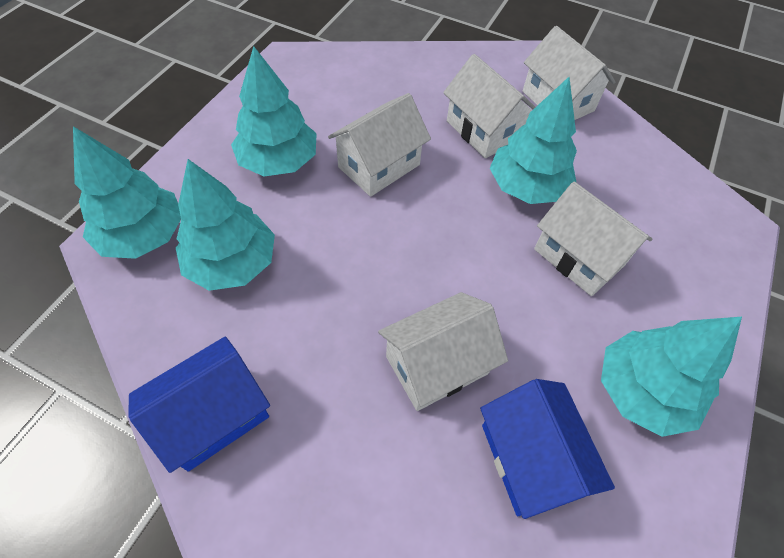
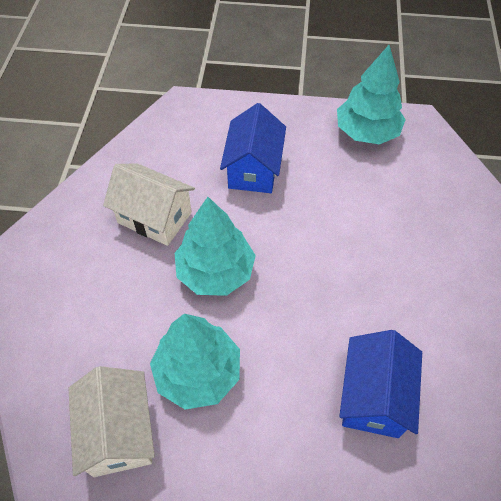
turquoise tree: [73,126,181,259] [176,159,275,291] [231,46,317,176] [490,77,577,204] [601,317,742,437] = 5 -> [150,314,240,409] [175,197,256,296] [337,45,406,144] = 3
white house: [328,93,431,197] [378,292,508,411] [443,54,535,158] [523,26,615,120] [534,181,653,296] = 5 -> [68,366,155,477] [103,164,195,246] = 2

